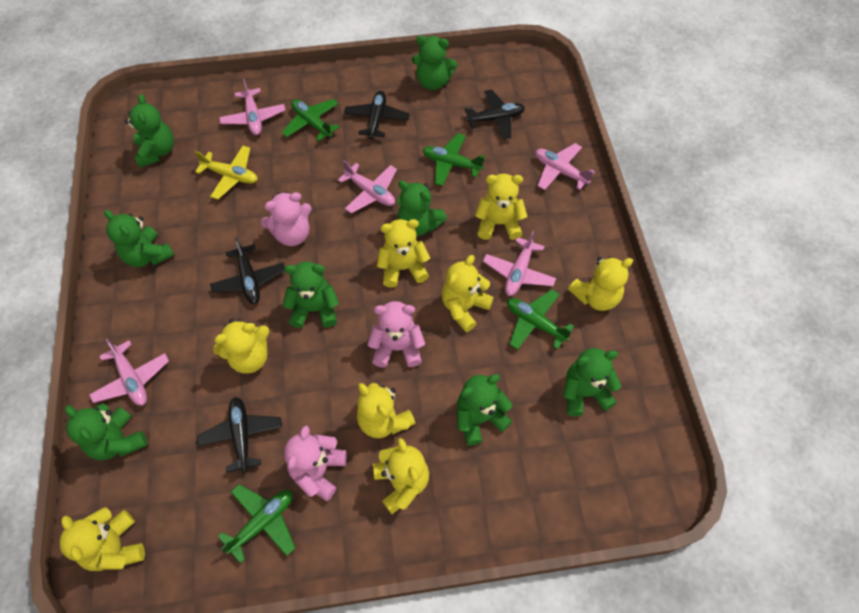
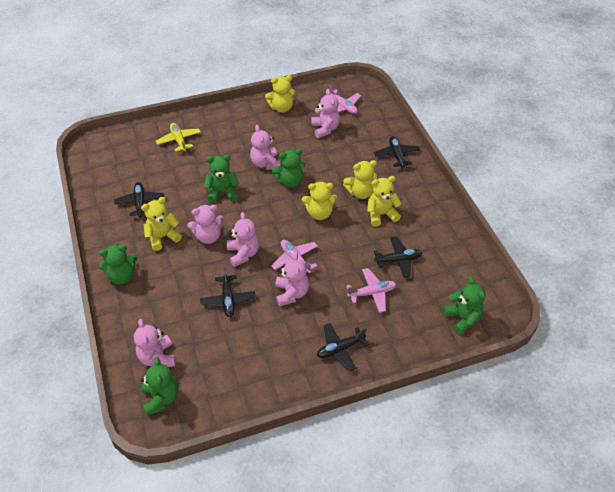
black plane: [197,397,282,473] [210,237,285,304] [344,91,410,140] [465,89,525,139] = 4 -> [114,182,164,218] [200,268,256,317] [317,323,369,371] [374,136,420,169] [374,236,422,278] = 5
green plane: [218,484,295,563] [282,99,340,141] [423,133,485,186] [507,289,574,350] = 4 -> none = 0
green teddy bear: [65,404,147,460] [104,210,175,267] [125,94,174,168] [282,262,339,328] [397,181,447,236] [412,35,457,90] [457,374,512,446] [563,348,621,416] = 8 -> [98,244,137,284] [141,357,178,416] [204,155,239,203] [272,149,305,188] [443,277,485,335] = 5
pink plane: [89,338,169,406] [219,79,286,135] [338,160,397,214] [483,231,556,296] [535,143,595,190] = 5 -> [271,240,318,274] [329,85,361,114] [346,268,396,313] = 3
pink teddy bear: [261,192,312,246] [284,426,347,501] [367,301,425,368] = 3 -> [134,319,176,367] [187,205,224,244] [227,212,259,267] [250,125,281,170] [275,252,309,306] [311,89,340,138] = 6
yellow teddy bear: [59,507,145,571] [213,319,270,373] [357,383,416,438] [373,438,429,514] [377,219,430,288] [442,255,494,332] [475,174,527,240] [568,257,633,311] = 8 -> [141,197,182,251] [265,75,296,113] [302,182,338,220] [343,160,377,199] [367,176,402,226] = 5

